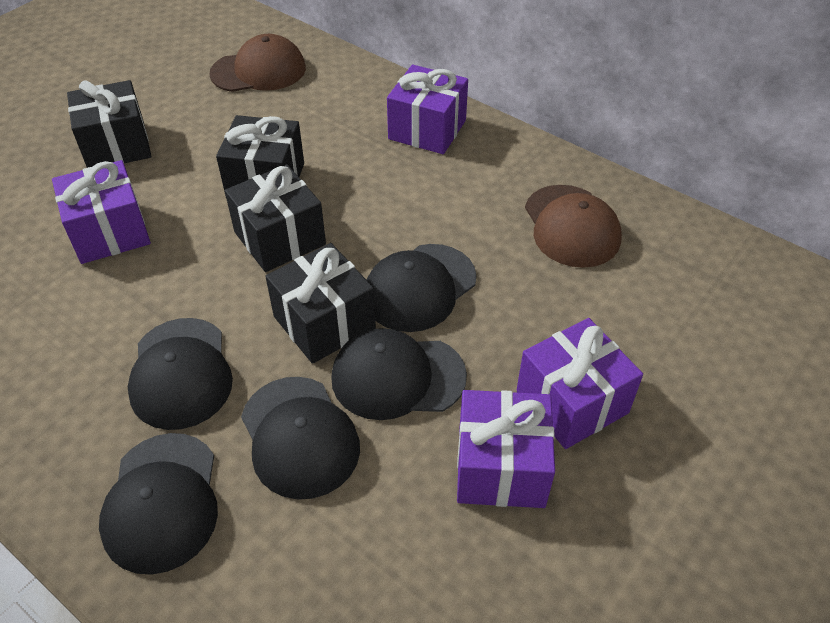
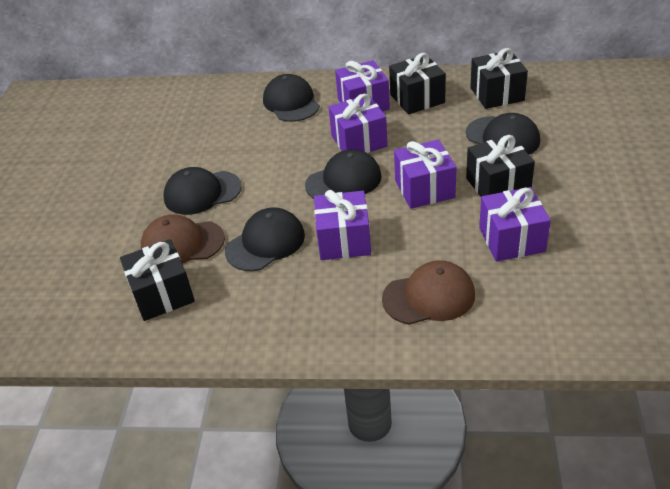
purple gift: [52,160,151,264] [387,65,468,154] [457,390,555,508] [517,318,643,449] = 4 -> [314,190,371,260] [329,94,388,153] [335,60,390,111] [394,140,456,209] [479,187,551,262] = 5

